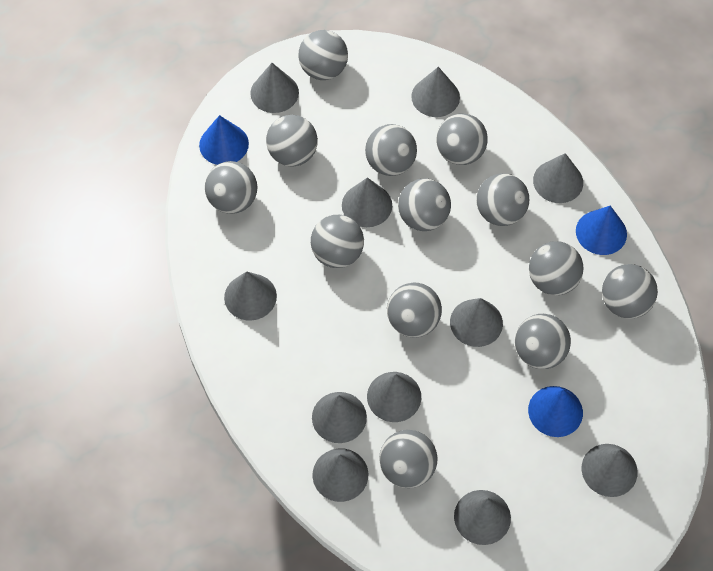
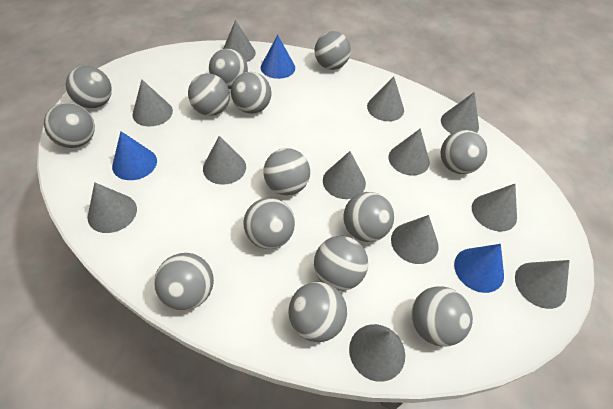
grey ball: [205,161,257,214] [266,115,318,166] [298,30,348,80] [311,215,364,268] [365,124,417,176] [379,430,438,488] [387,283,442,338] [398,178,451,231] [436,113,488,165] [476,173,529,226] [515,314,571,369] [529,241,584,295] [602,264,658,319] = 13 -> [44,103,95,148] [66,66,112,108] [154,253,214,311] [188,74,230,116] [209,49,248,89] [231,72,271,114] [244,198,295,249] [263,148,310,195] [288,282,347,342] [314,236,368,291] [315,31,351,70] [343,192,394,242] [411,286,473,347] [441,130,488,174] = 14
grey cone: [224,271,277,321] [250,63,299,113] [312,392,367,443] [312,448,368,502] [342,177,392,227] [367,372,421,422] [411,67,460,117] [450,298,503,347] [454,490,511,545] [533,153,583,203] [582,444,638,497] = 11 -> [87,182,137,233] [132,80,173,126] [203,136,246,185] [223,20,256,62] [323,151,366,199] [349,324,405,382] [367,77,404,121] [389,128,430,175] [391,215,439,264] [441,92,479,134] [472,184,517,231] [515,260,570,309] = 12

